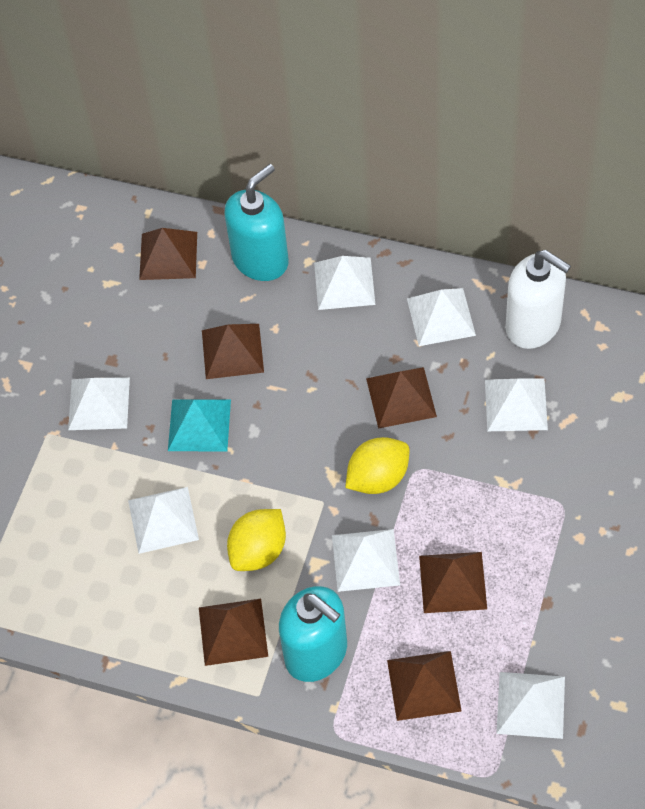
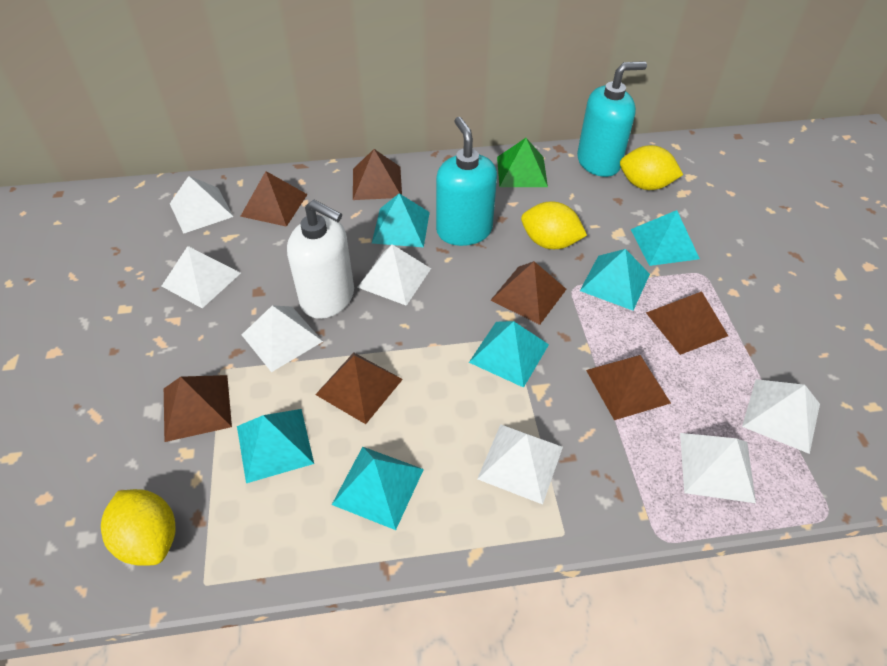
brown pyramid: [139,228,197,280] [199,599,268,666] [202,324,264,379] [366,367,437,429] [387,651,462,721] [419,552,487,613] = 6 -> [164,375,232,442] [240,171,308,227] [315,352,403,424] [353,149,402,200] [491,261,567,325] [586,355,671,420] [646,291,728,355] = 7
green pyramid: none = 0 -> [497,138,548,187] = 1
turquoise pyramid: [168,399,231,452] = 1 -> [237,409,314,483] [332,447,424,530] [372,193,430,247] [469,321,549,388] [580,249,650,311] [631,210,700,266] = 6
yellow lemon: [227,509,286,571] [345,437,410,494] = 2 -> [101,489,175,566] [521,201,587,249] [620,145,683,190] = 3

